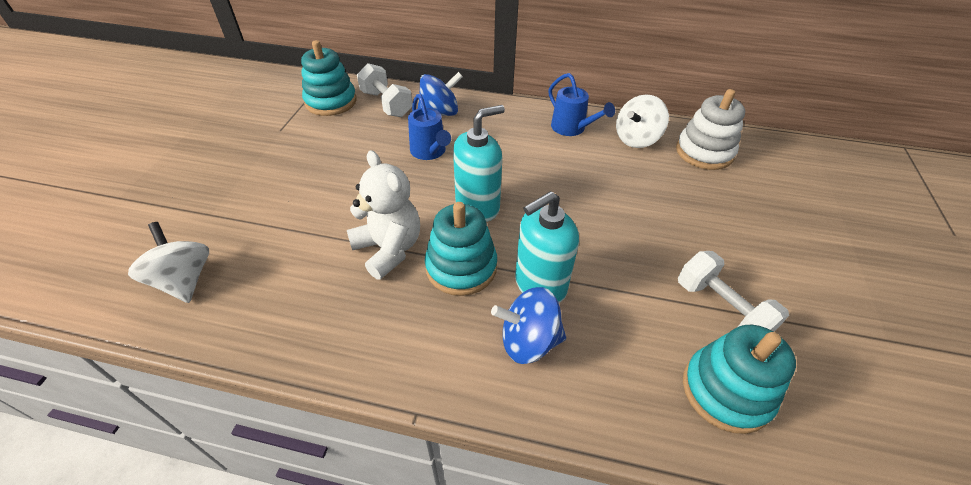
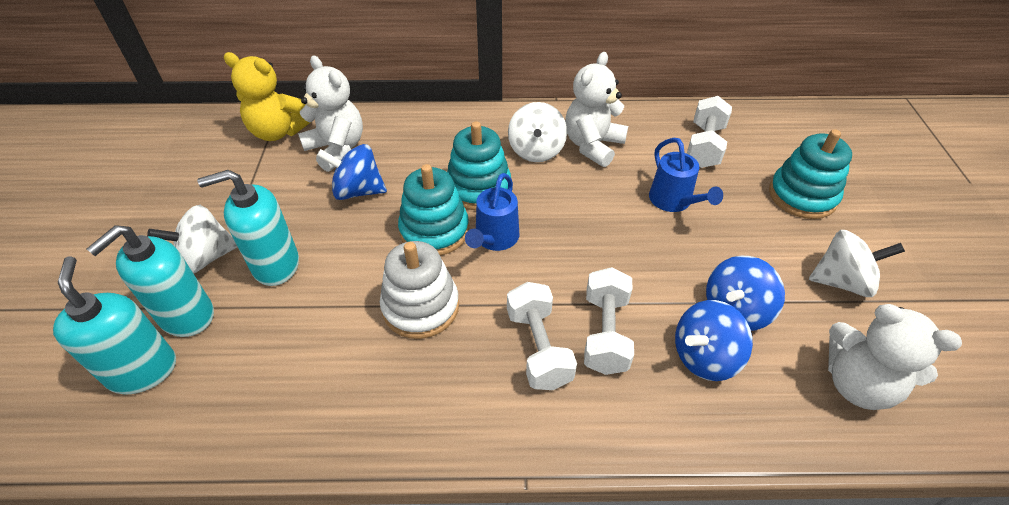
blue spinning top: [418,72,463,116] [491,287,566,364] = 2 -> [317,144,387,200] [675,300,753,381] [706,256,785,331] = 3
turquoise soap dispenser: [453,105,505,222] [515,191,579,303] = 2 -> [53,257,176,395] [87,225,214,337] [197,170,299,286] = 3
white dumbbell: [357,63,412,117] [678,251,789,332] = 2 -> [507,282,577,390] [584,267,634,375] [687,96,732,168] = 3
white spinning top: [128,222,209,303] [616,94,669,148] = 2 -> [147,205,237,273] [508,102,567,162] [809,230,905,297] = 3
white teddy bear: [347,150,420,280] = 1 -> [298,56,363,172] [565,52,628,167] [828,304,962,410] = 3
yellow teddy bear: none = 0 -> [223,52,314,141] = 1

